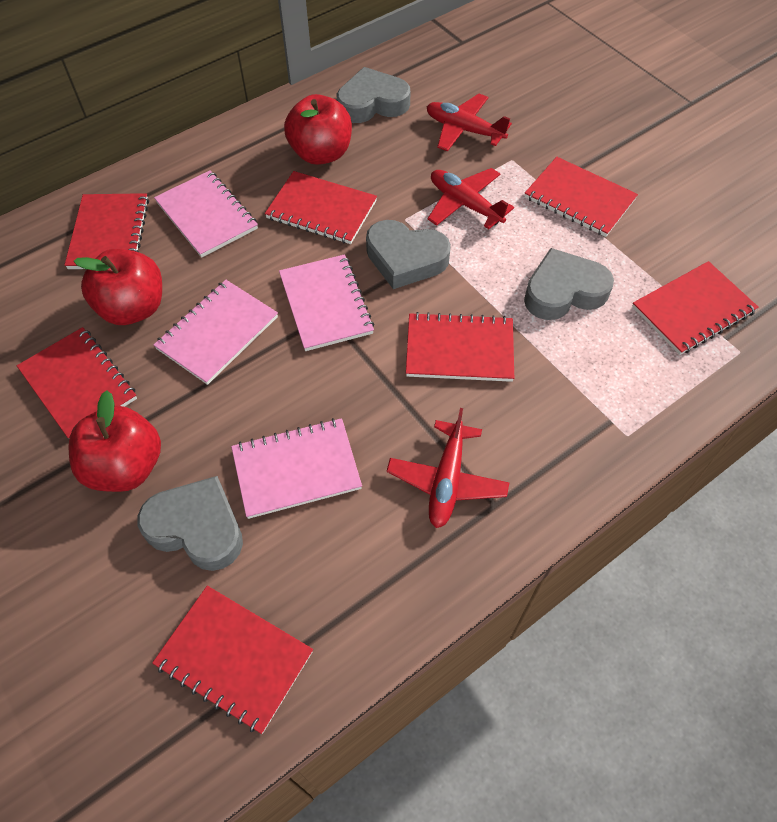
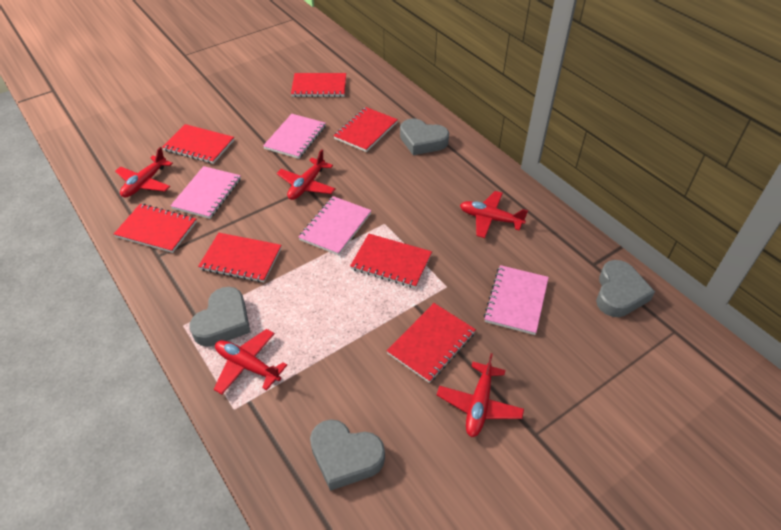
red apple: [68,391,161,492] [74,249,162,325] [284,94,352,165] = 3 -> none = 0
red plane: [387,408,509,528] [427,94,512,151] [428,168,514,229] = 3 -> [115,147,173,198] [214,329,287,395] [277,149,336,200] [437,353,524,437] [460,191,528,238] = 5

